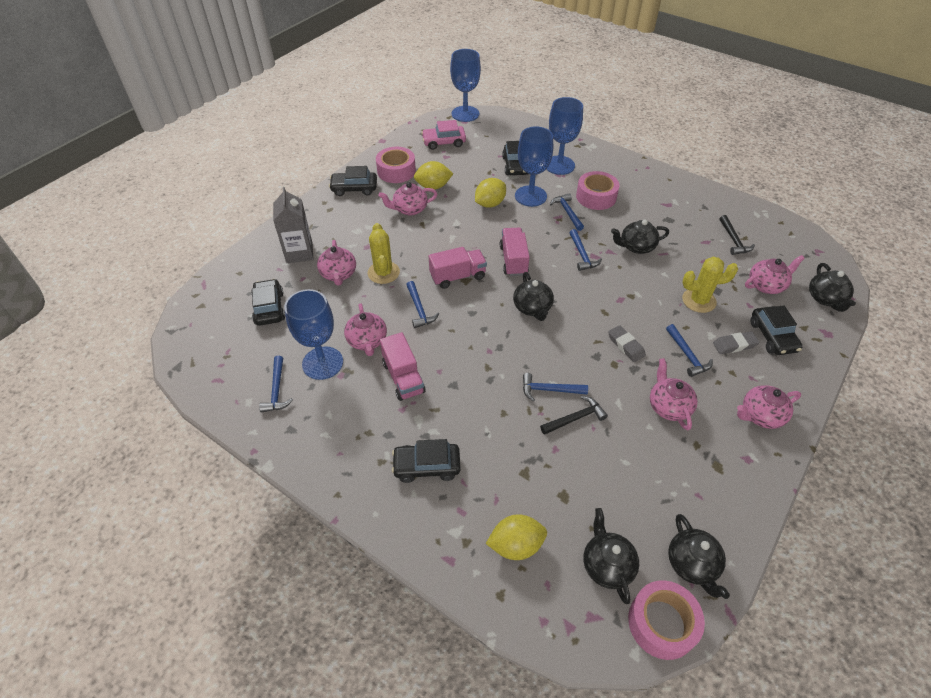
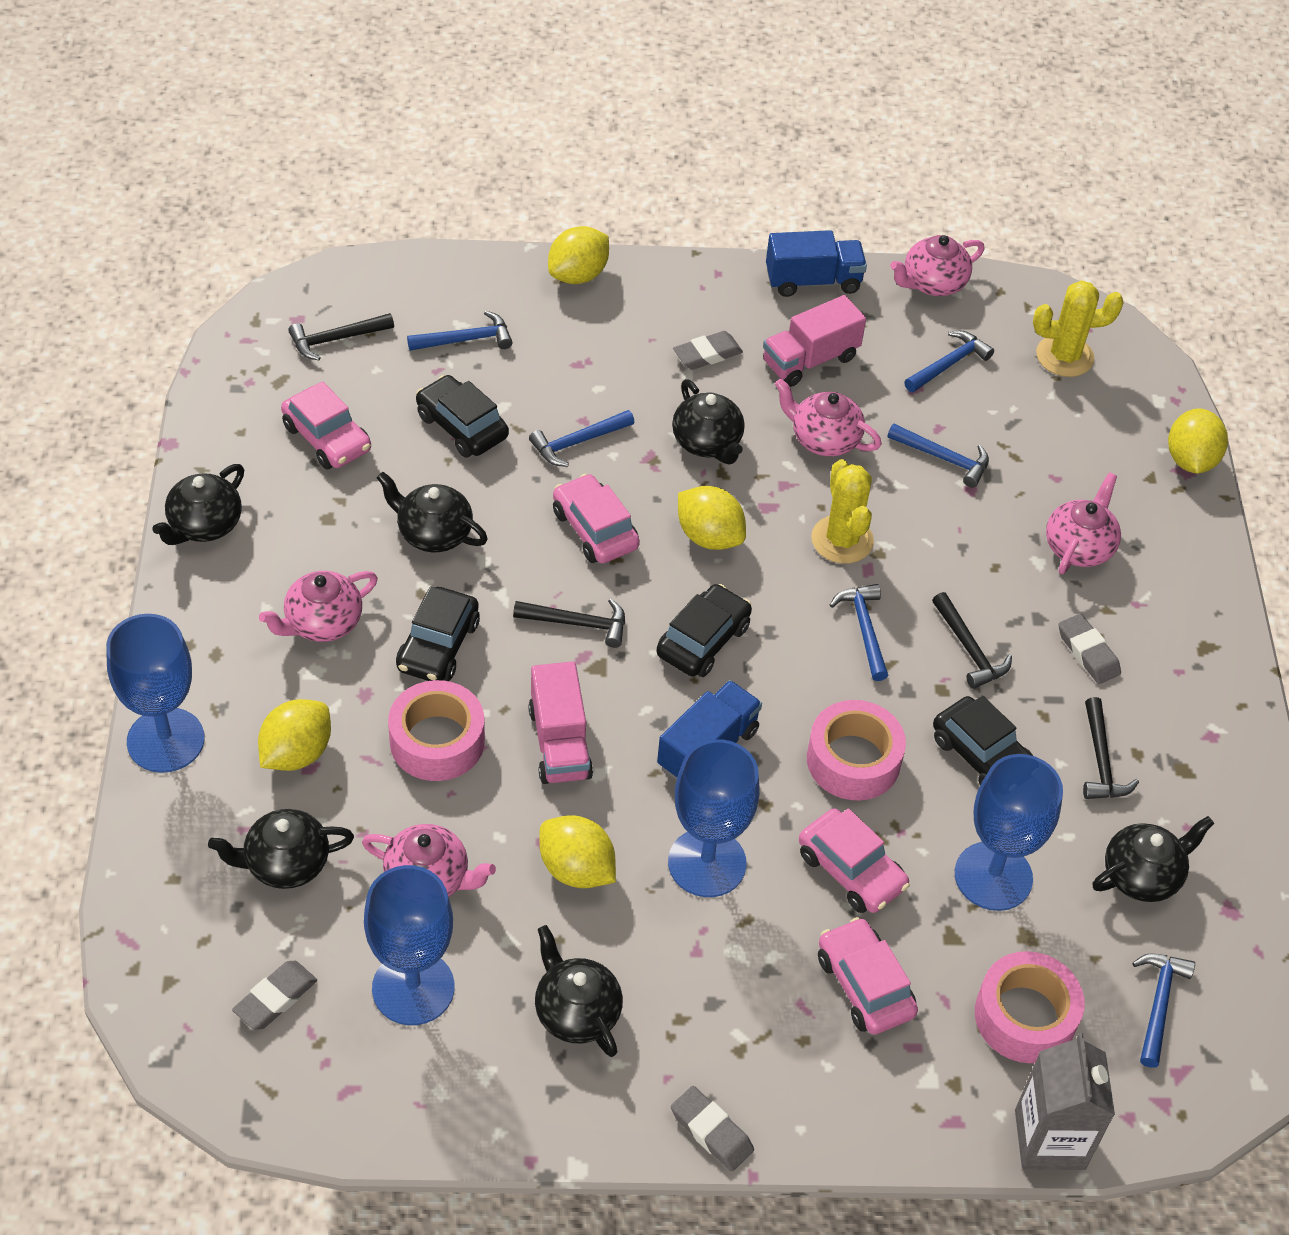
black car: [251,279,285,326] [329,166,377,196] [392,439,461,483] [502,141,528,175] [750,305,803,355] = 5 -> [396,586,480,681] [416,375,509,458] [657,584,752,677] [933,695,1033,785] = 4
black hammer: [540,396,608,435] [720,215,755,255] = 2 -> [288,313,394,360] [513,599,625,648] [932,592,1012,689] [1083,697,1139,799] = 4
black teapot: [513,272,554,321] [583,508,639,604] [611,220,669,254] [668,514,730,599] [809,263,856,312] = 5 -> [152,464,244,545] [208,809,354,889] [377,472,488,552] [535,925,623,1057] [672,379,745,464] [1093,816,1214,902] = 6
blue truck: none = 0 -> [657,680,762,780] [766,230,867,297] = 2
grey eraser: [608,325,646,362] [713,331,760,354] = 2 -> [232,961,317,1030] [671,1086,754,1171] [673,331,743,370] [1058,614,1121,684] = 4
pink car: [421,120,466,150] = 1 -> [281,381,371,469] [553,474,640,563] [799,809,910,913] [818,917,918,1035] = 4
pink teapot: [317,240,356,286] [344,303,387,356] [378,182,437,216] [650,358,698,431] [737,385,801,429] [745,255,805,294] = 6 -> [259,571,378,642] [362,824,496,897] [775,379,882,456] [890,235,985,296] [1046,473,1121,574] = 5
pink truck: [380,332,426,401] [429,247,487,289] [500,228,530,276] = 3 -> [528,661,593,784] [763,295,866,387] = 2
yellow lemon: [414,161,453,190] [475,178,506,208] [486,514,547,560] = 3 -> [258,699,331,771] [539,815,616,888] [548,226,609,284] [678,486,746,550] [1168,408,1228,474] = 5

